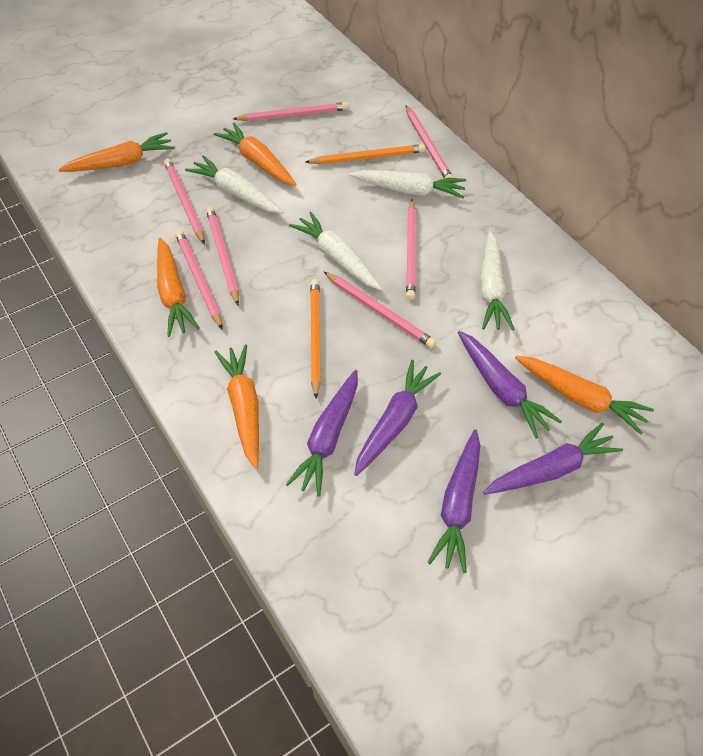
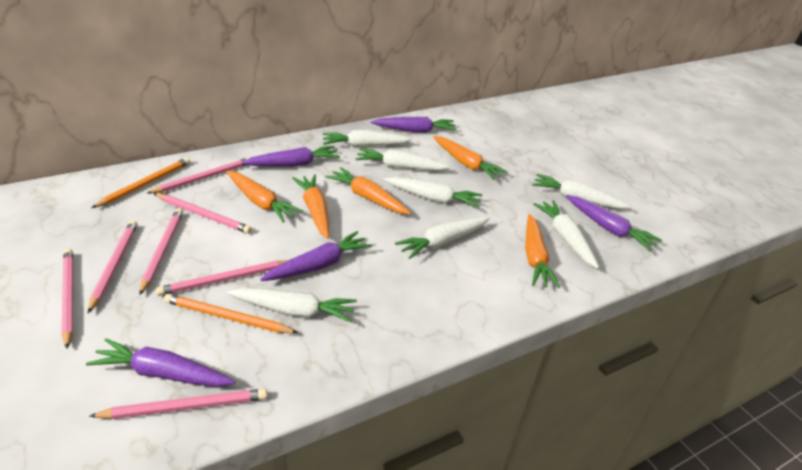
white carrot: [185,155,283,213] [289,212,382,290] [349,170,466,199] [480,231,514,330] = 4 -> [226,288,357,323] [323,130,412,147] [355,148,450,170] [383,177,482,208] [395,217,490,259] [532,174,632,209] [533,200,599,269] = 7

